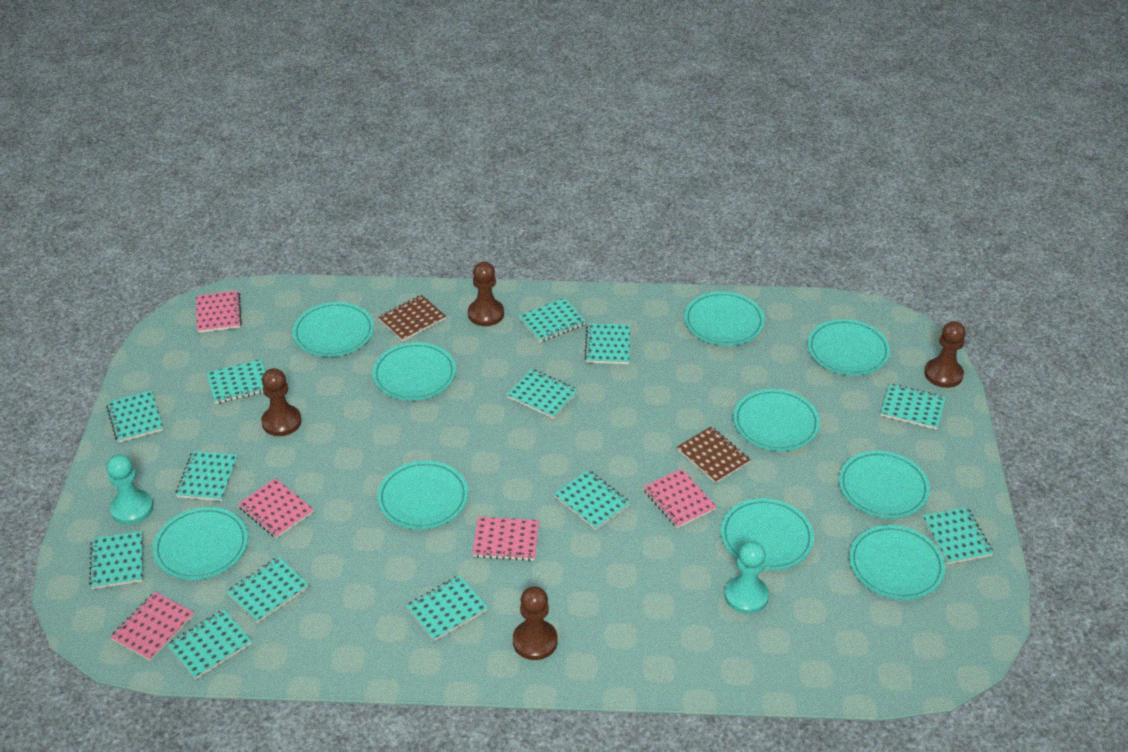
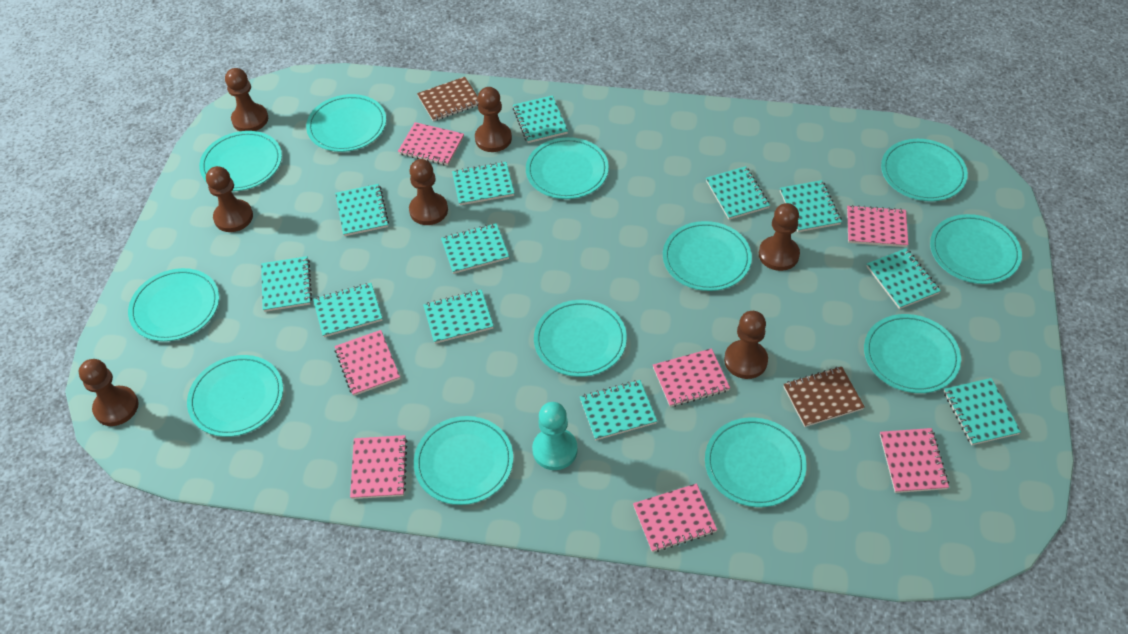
brown pawn: [261,368,302,436] [468,262,504,326] [513,586,558,660] [924,321,966,388] = 4 -> [79,359,139,426] [206,166,253,232] [225,68,268,131] [409,159,448,225] [475,87,512,152] [724,311,768,379] [759,203,800,271] = 7
pink notebook: [110,592,194,661] [196,291,242,333] [238,478,314,538] [472,517,539,561] [643,469,717,528] = 5 -> [335,330,400,396] [350,435,407,499] [398,122,464,166] [633,483,717,552] [653,348,730,407] [847,205,908,247] [880,428,949,493] = 7
turquoise notebook: [89,531,143,589] [106,390,163,443] [167,610,252,680] [175,451,238,501] [206,359,265,404] [227,557,309,623] [406,575,488,641] [507,369,578,419] [519,298,586,342] [554,470,630,530] [584,323,630,364] [881,384,946,430] [922,507,993,564] = 13 -> [261,256,312,312] [313,283,382,337] [335,184,389,236] [423,290,494,344] [441,223,509,274] [452,161,514,205] [513,95,568,143] [580,380,657,440] [706,166,770,220] [780,180,842,232] [866,248,941,309] [944,378,1021,445] = 12
turquoise pawn: [106,454,153,525] [725,541,769,614] = 2 -> [532,402,578,470] = 1
turquoise plate: [153,507,248,580] [293,302,374,357] [372,342,456,401] [377,461,468,530] [684,292,765,346] [721,498,814,571] [733,389,820,451] [807,319,890,376] [839,451,930,518] [849,525,945,600] = 10 -> [128,268,219,341] [187,355,283,437] [199,131,282,191] [306,94,386,152] [414,416,513,505] [526,137,609,199] [534,300,627,377] [663,221,752,291] [705,417,806,507] [864,314,961,393] [881,139,968,201] [930,214,1022,284] = 12

